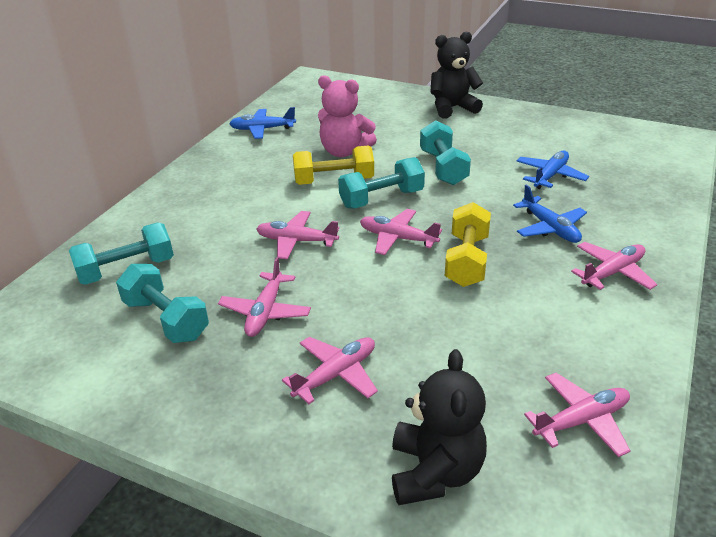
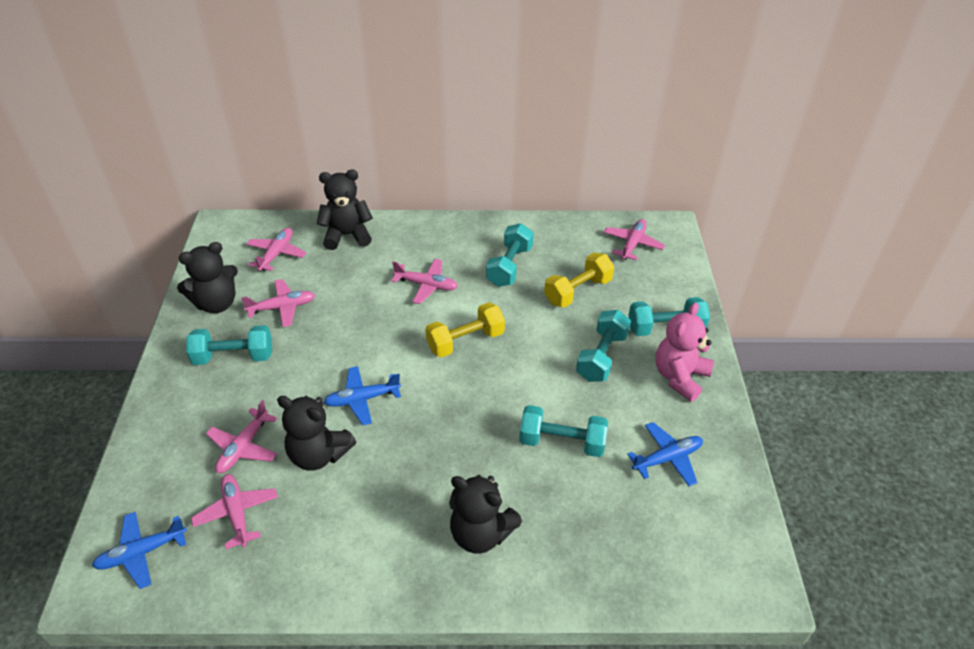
black teddy bear: [392,349,487,505] [431,32,483,119] = 2 -> [177,242,238,313] [277,396,356,471] [317,170,373,250] [449,475,522,554] = 4
turquoise dumbbell: [69,223,174,285] [116,264,209,343] [338,157,425,209] [420,120,471,185] = 4 -> [186,325,272,365] [486,223,534,287] [519,405,608,457] [576,310,631,382] [628,297,710,336] = 5

